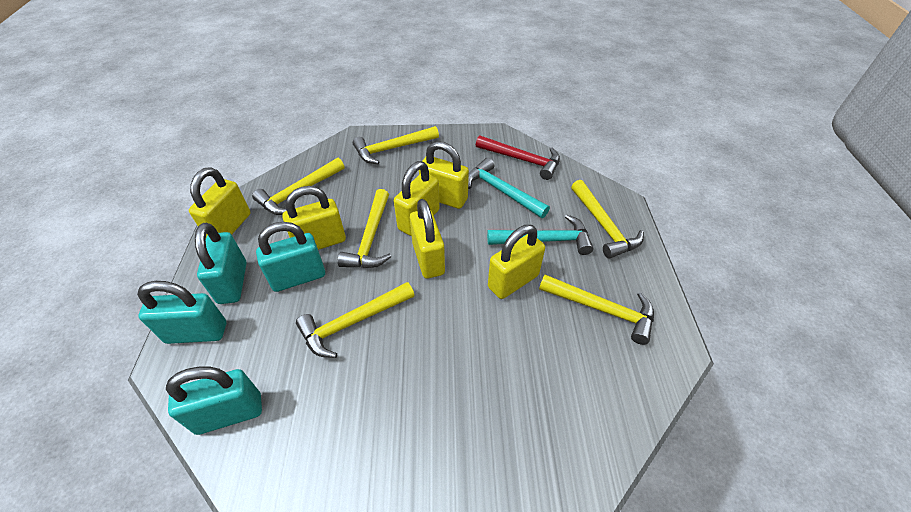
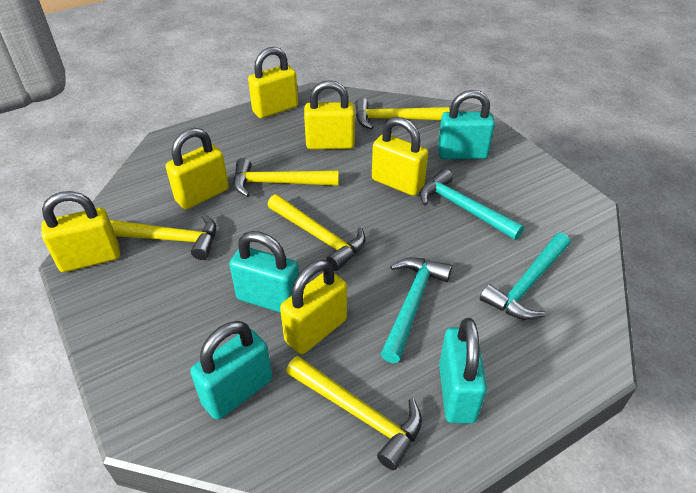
red hammer: [476,135,560,180] = 1 -> none = 0
turquoise hammer: [468,158,550,218] [487,215,593,255] = 2 -> [381,257,452,363] [420,169,524,240] [480,233,570,320] = 3
yellow hammer: [252,158,345,215] [296,282,415,358] [338,189,391,268] [353,126,439,164] [539,275,654,345] [571,180,644,259] = 6 -> [110,214,216,260] [233,158,339,197] [267,194,366,271] [286,356,422,470] [355,98,449,130] = 5

